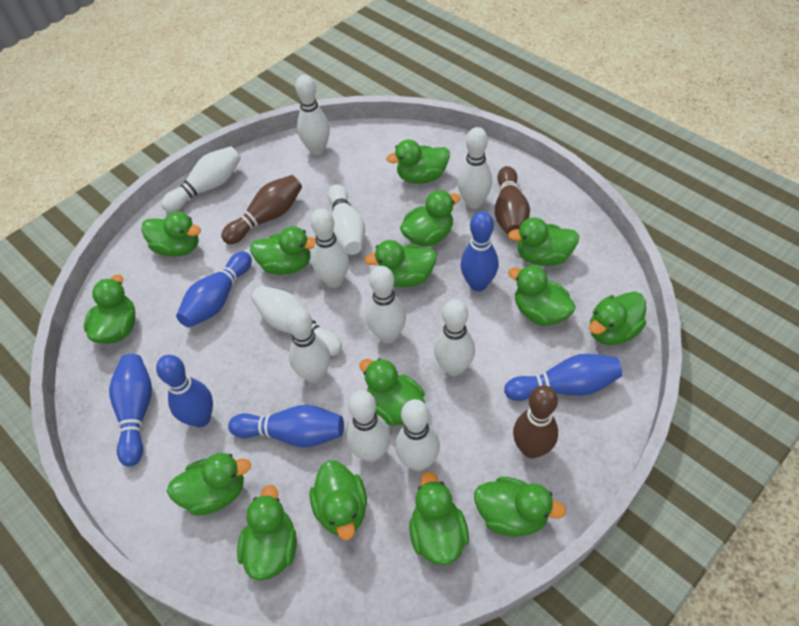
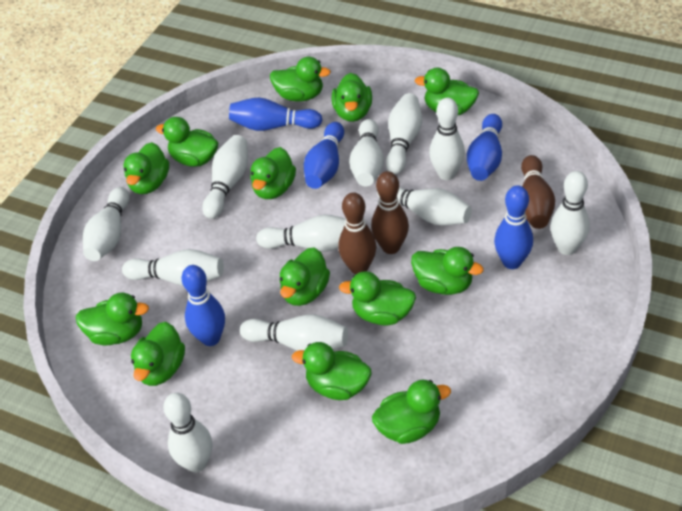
blue bowling pin: [109,354,152,466] [156,355,213,427] [176,252,252,328] [228,405,344,448] [460,211,499,291] [504,354,622,401] = 6 -> [182,265,225,346] [229,98,322,131] [304,122,344,189] [467,114,502,181] [494,185,533,269] = 5
green duck: [84,275,136,344] [141,212,201,257] [167,453,251,515] [237,485,297,580] [250,226,315,275] [309,460,367,540] [359,358,425,426] [365,240,437,287] [386,139,450,184] [400,190,460,246] [409,472,469,565] [474,477,566,537] [508,218,579,266] [508,265,576,326] [589,292,646,345] = 15 -> [76,292,149,345] [123,142,169,194] [131,322,185,386] [156,117,218,167] [250,147,296,199] [270,57,331,101] [280,247,330,306] [292,342,371,400] [332,73,372,122] [339,271,416,325] [372,380,451,444] [411,247,484,295] [415,68,479,115] = 13

